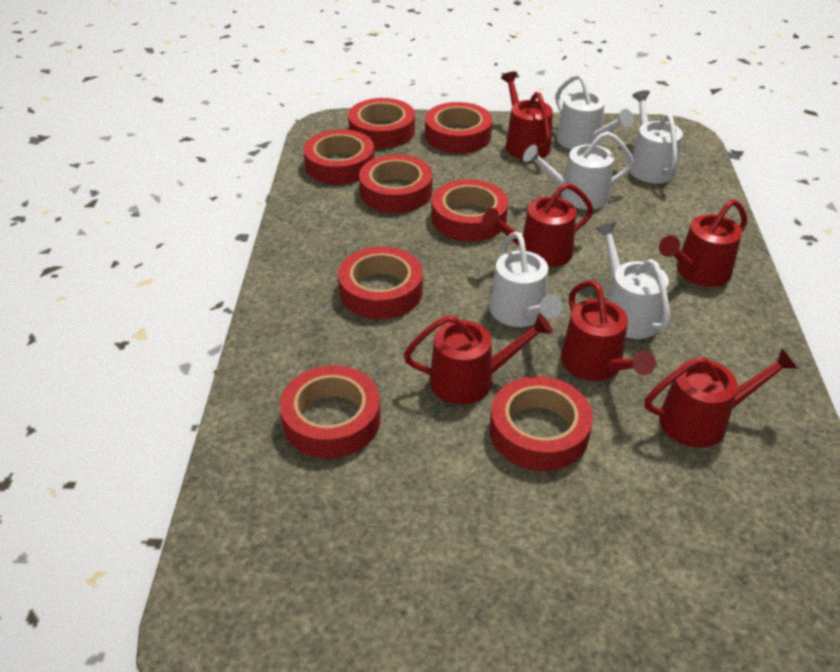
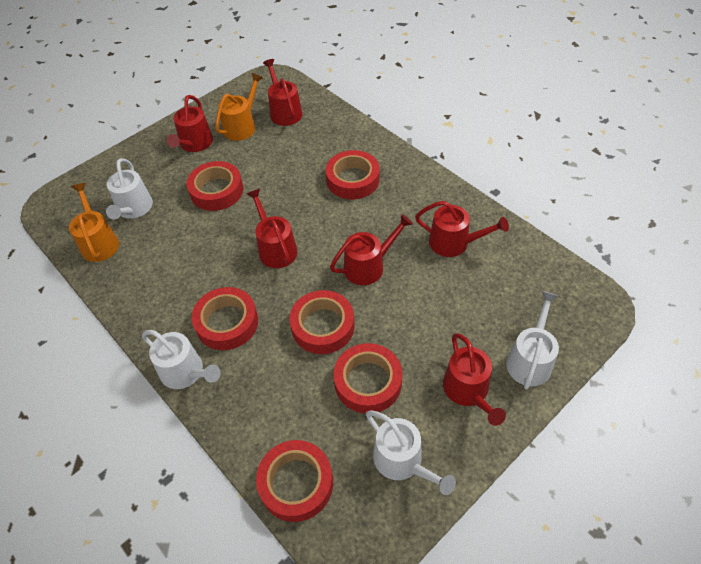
orange watering can: none = 0 -> [69,183,119,262] [215,73,263,141] = 2
red tape: [280,365,381,458] [303,129,375,185] [338,246,423,319] [348,98,415,149] [359,154,433,213] [425,102,492,153] [431,179,508,242] [489,376,593,471] = 8 -> [187,161,243,211] [192,287,258,350] [256,440,333,522] [289,290,355,354] [326,150,380,200] [333,343,402,414] = 6
white watering can: [489,232,562,327] [523,131,634,209] [555,74,634,149] [595,222,670,339] [630,90,683,183] = 5 -> [106,158,153,219] [142,330,221,389] [366,410,456,495] [506,291,559,390] = 4

